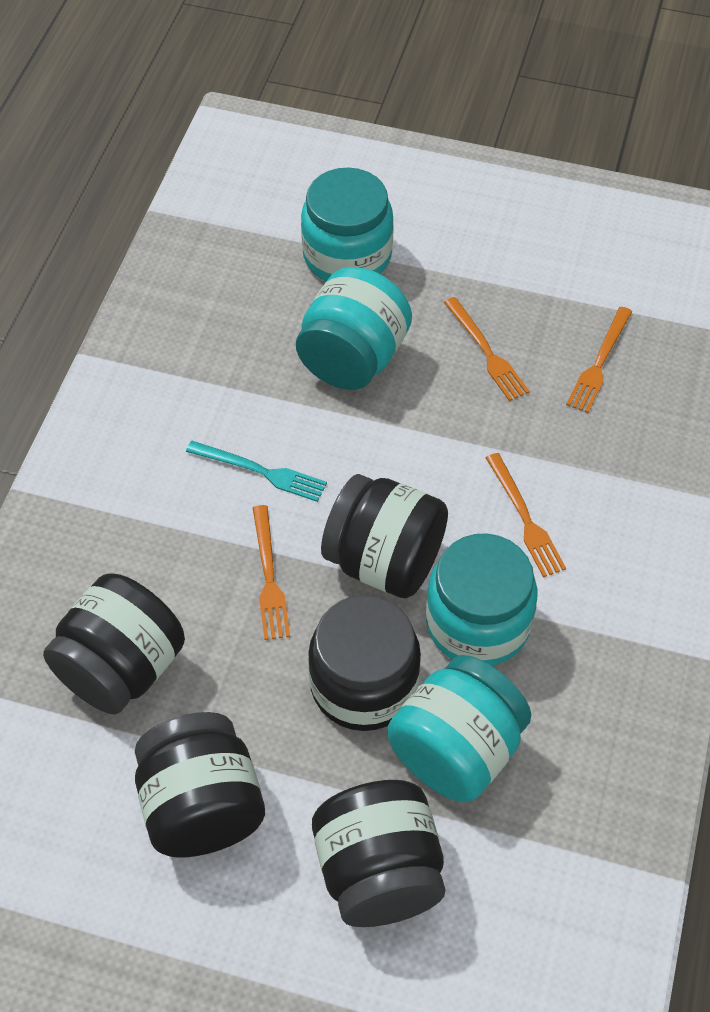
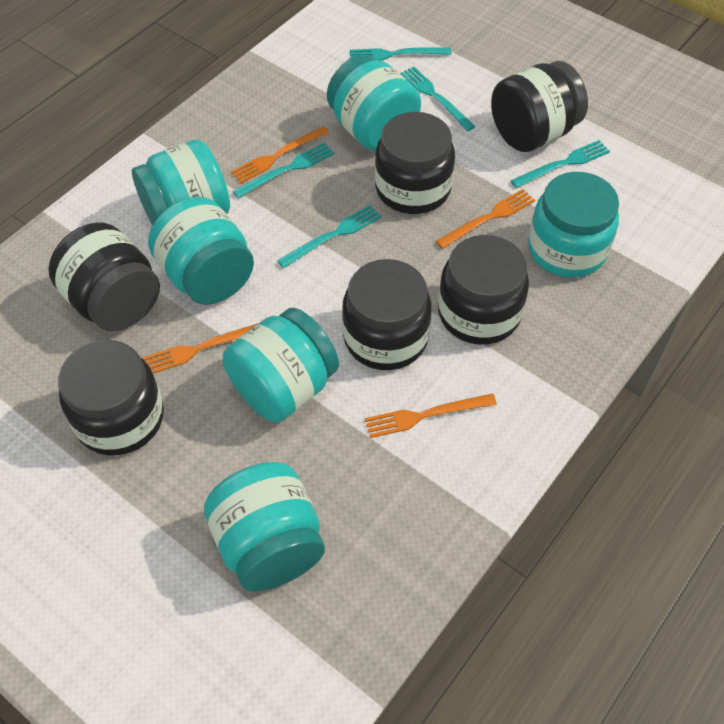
black jar: [43,574,185,715] [135,712,265,858] [308,595,421,731] [312,780,445,927] [321,474,448,598] = 5 -> [48,222,160,331] [58,340,164,455] [342,259,432,370] [375,112,455,214] [438,235,529,345] [491,61,588,152] = 6
turquoise fork: [186,441,327,502] = 1 -> [233,143,334,198] [277,205,381,268] [350,47,452,61] [400,67,476,131] [510,140,610,188] = 5
turquoise jar: [296,267,412,390] [301,167,394,281] [387,655,531,802] [426,533,537,666] = 4 -> [132,140,230,226] [148,197,254,305] [204,462,325,591] [223,308,339,422] [327,54,421,151] [528,172,619,278] = 6

